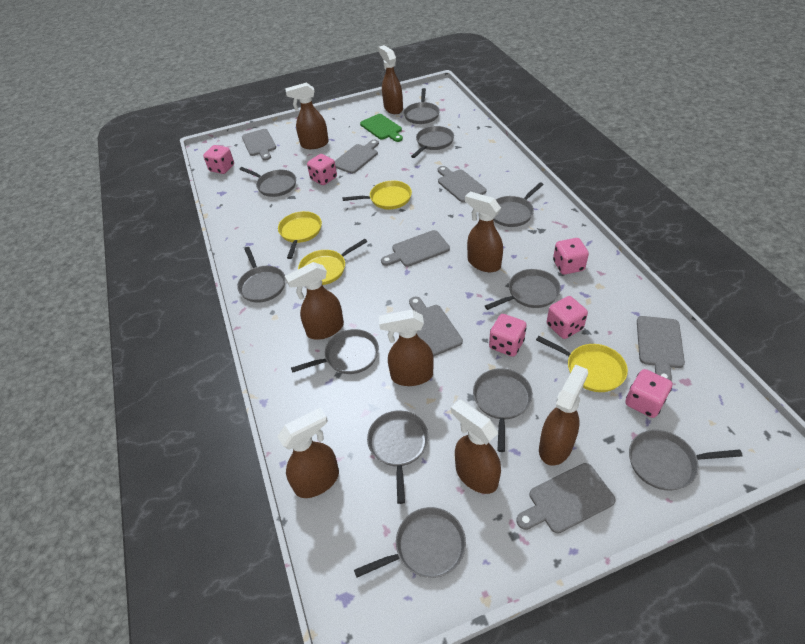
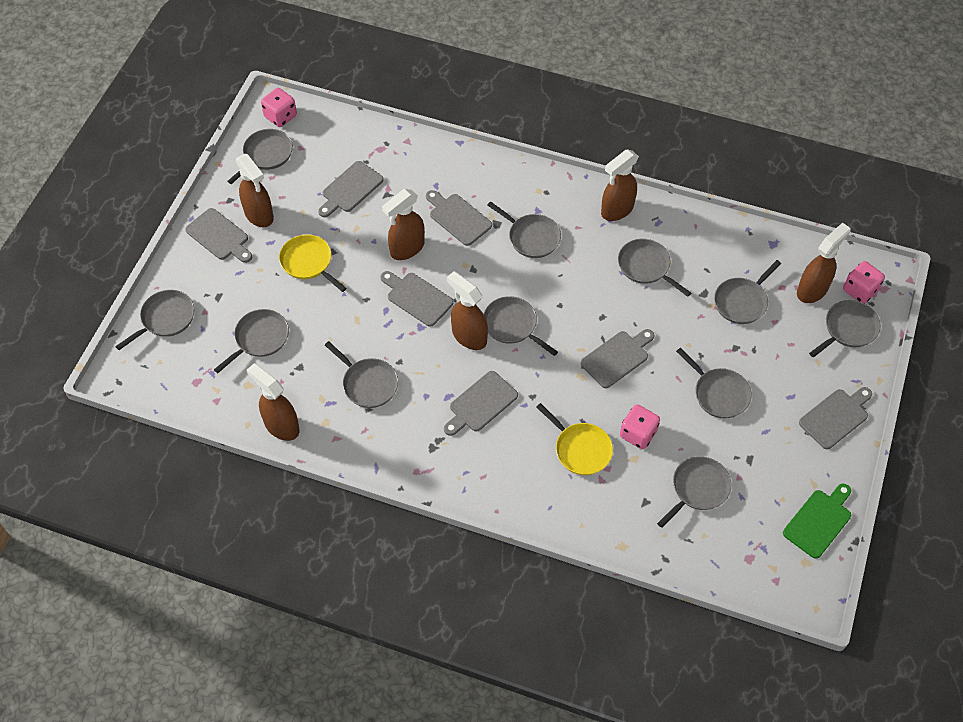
brown spray bottle: [277,408,339,498] [285,83,329,149] [285,262,344,340] [378,45,403,114] [379,310,434,386] [451,399,501,494] [465,192,503,272] [539,364,588,466] = 8 -> [236,154,274,227] [247,363,300,441] [382,189,425,260] [447,271,488,350] [601,149,639,221] [797,223,851,303] = 6
pink dice: [203,145,234,174] [307,154,337,185] [489,314,527,357] [547,296,588,339] [553,238,589,275] [625,369,673,418] = 6 -> [261,88,297,127] [620,404,660,449] [843,261,885,304] = 3
yellow pan: [278,211,322,259] [298,239,368,285] [342,181,412,209] [536,336,628,392] = 4 -> [279,235,347,292] [536,403,613,475] = 2

